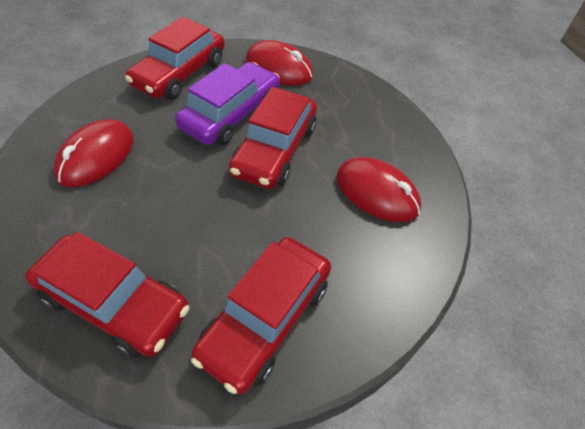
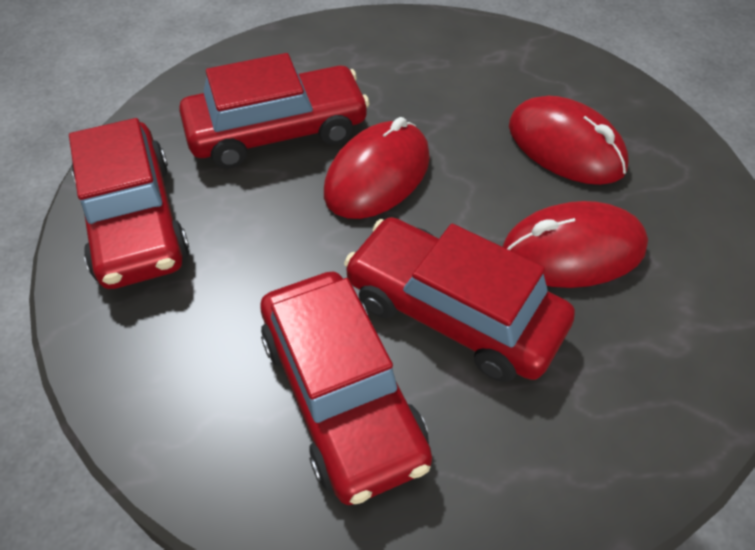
purple car: [175,62,280,145] = 1 -> none = 0

